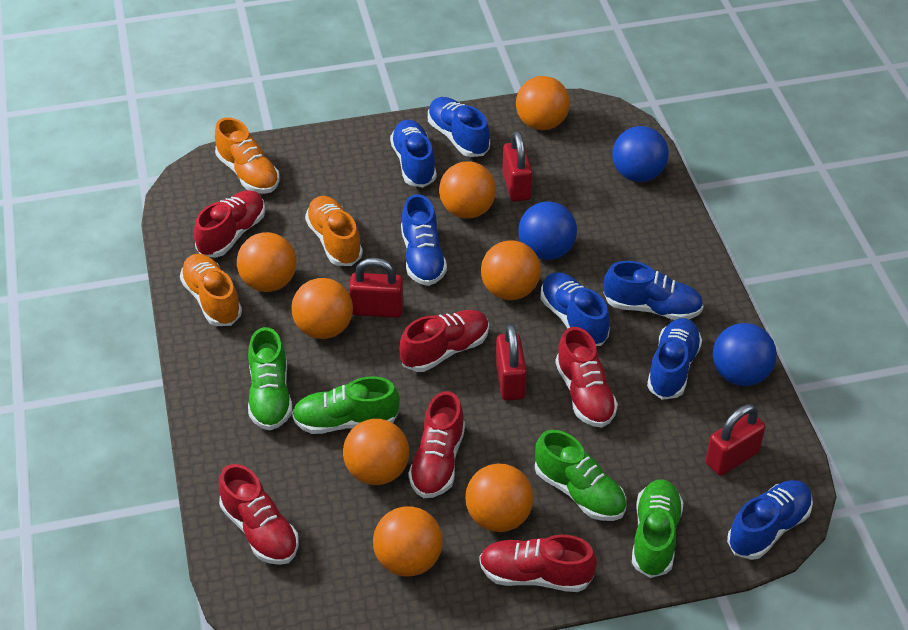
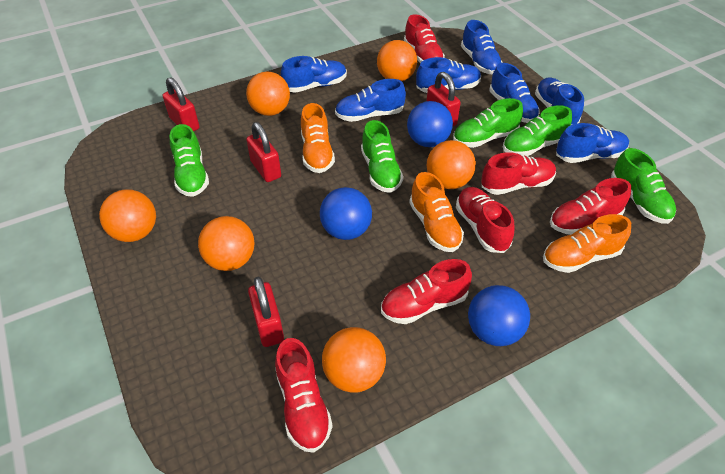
green shoe: [248,327,292,431] [292,377,400,434] [535,430,626,521] [632,479,683,578] = 4 -> [170,124,209,197] [361,120,403,193] [453,98,523,148] [503,105,572,156] [611,148,676,224] = 5
orange ball: [237,232,296,292] [291,278,353,339] [343,419,409,485] [373,507,443,577] [439,161,496,219] [465,464,533,532] [481,240,541,300] [516,76,570,130] = 8 -> [99,189,156,242] [198,216,255,271] [246,71,290,116] [322,327,386,392] [377,40,417,81] [426,140,476,189] = 6

